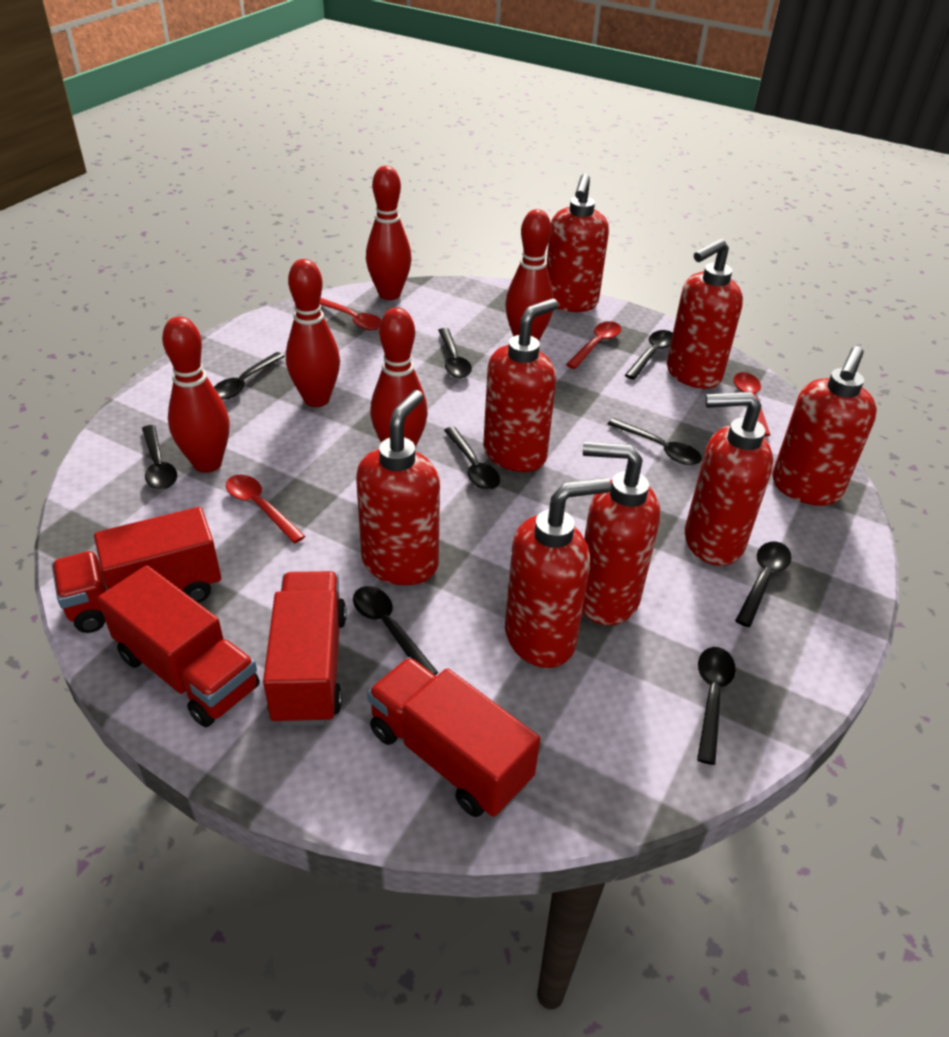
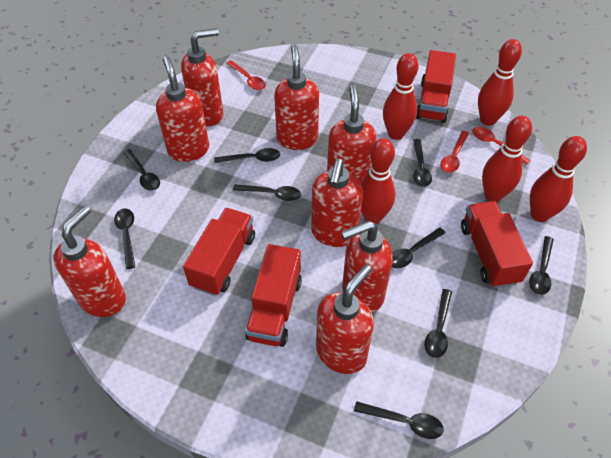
red spoon: [226,475,305,543] [320,298,381,330] [566,321,621,369] [733,372,770,437] = 4 -> [226,60,266,90] [440,131,469,173] [473,127,530,165] = 3

